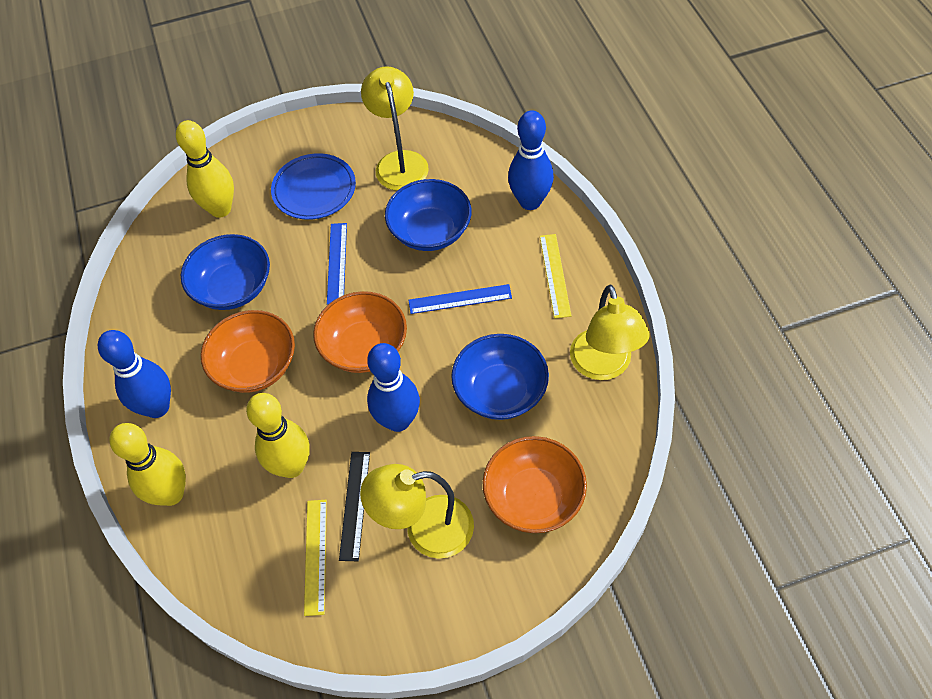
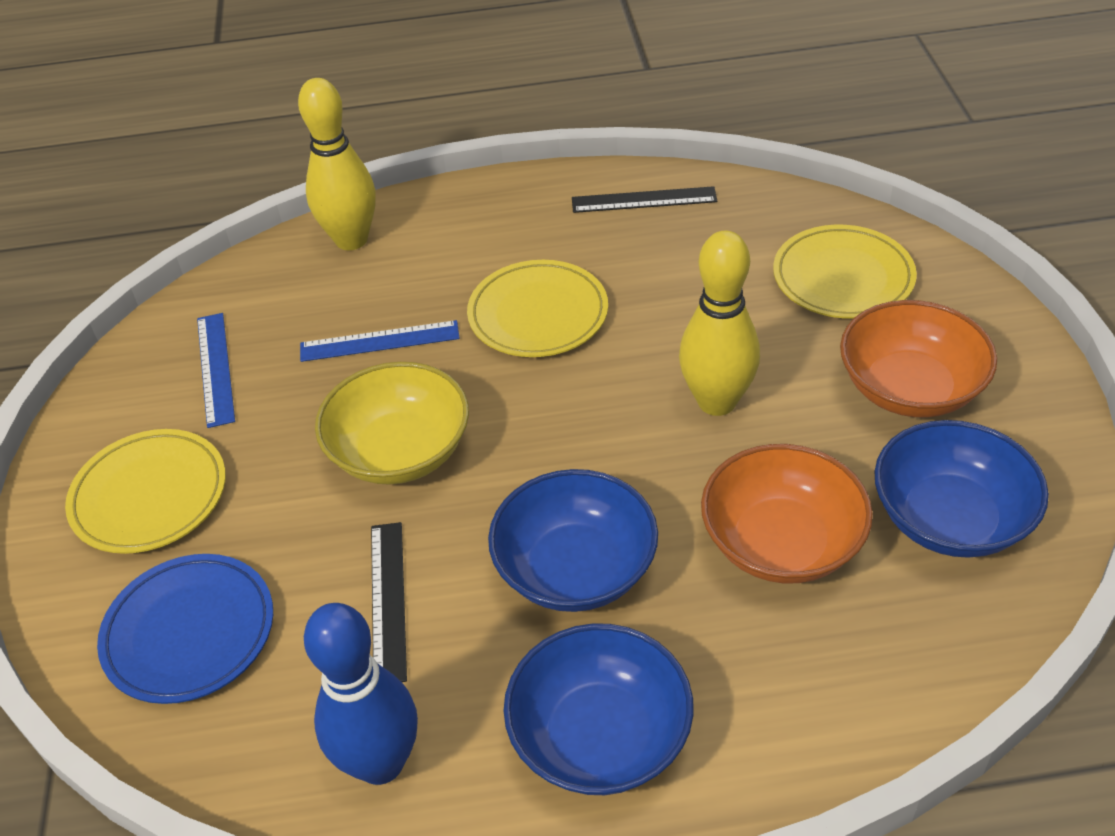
black ruler: [339,452,370,561] = 1 -> [371,522,407,682] [572,186,717,213] = 2
blue bowling pin: [98,330,171,418] [367,343,420,432] [508,111,554,210] = 3 -> [304,603,418,785] = 1
orange bowl: [201,310,295,393] [313,291,407,373] [483,436,587,533] = 3 -> [701,444,873,583] [840,300,997,418] = 2
yellow bowl: none = 0 -> [315,362,469,485] = 1
yellow bowling pin: [109,423,186,506] [176,120,234,218] [246,393,310,478] = 3 -> [298,78,376,250] [679,230,760,416] = 2
yellow lamp: [360,464,474,559] [361,66,429,191] [570,285,650,380] = 3 -> none = 0
yellow plate: none = 0 -> [65,429,226,554] [467,260,608,357] [773,225,917,319] = 3
yellow ruler: [304,500,327,616] [540,234,571,318] = 2 -> none = 0

